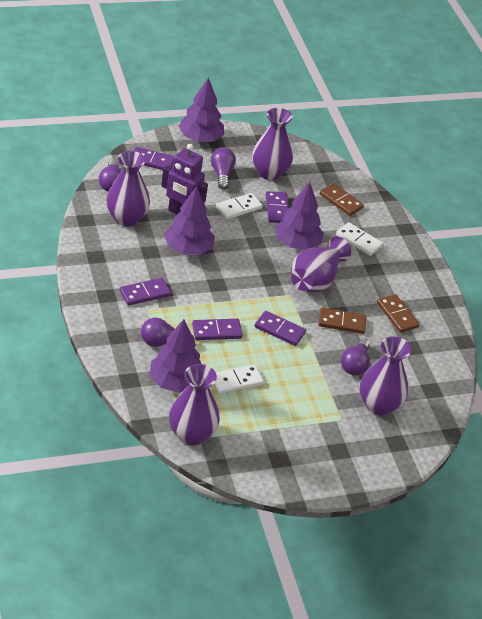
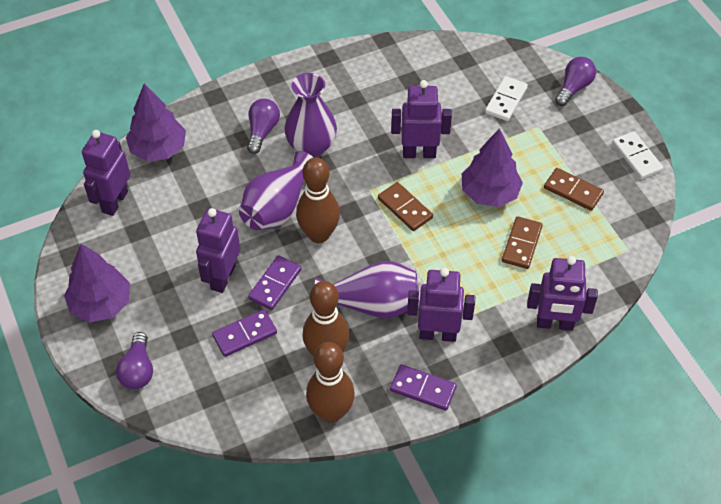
brown bowling pin: none = 0 -> [296,157,340,243] [302,281,349,356] [306,342,355,423] = 3
purple domino: [120,278,171,305] [134,147,175,170] [192,319,243,340] [255,311,306,346] [266,191,289,223] = 5 -> [212,309,277,357] [248,255,301,310] [390,364,457,411] = 3
purple light bulb: [99,160,122,192] [141,318,195,347] [211,148,236,190] [341,338,370,376] = 4 -> [116,332,153,389] [247,98,280,154] [555,57,596,106] = 3
purple robot: [161,144,208,214] = 1 -> [82,130,130,216] [196,208,240,293] [391,80,452,158] [407,268,475,342] [527,256,598,331] = 5
purple tree: [149,319,201,393] [164,186,215,255] [179,77,224,142] [275,182,324,250] = 4 -> [64,244,130,323] [126,83,186,161] [462,128,523,207] = 3
purple vase: [106,151,150,227] [169,364,220,446] [252,108,293,180] [291,237,351,292] [360,336,411,415] = 5 -> [239,151,313,230] [284,73,337,158] [315,261,419,318] = 3
white domino: [213,365,264,394] [216,193,263,219] [336,222,383,256] = 3 -> [485,76,528,121] [612,131,663,179] = 2

